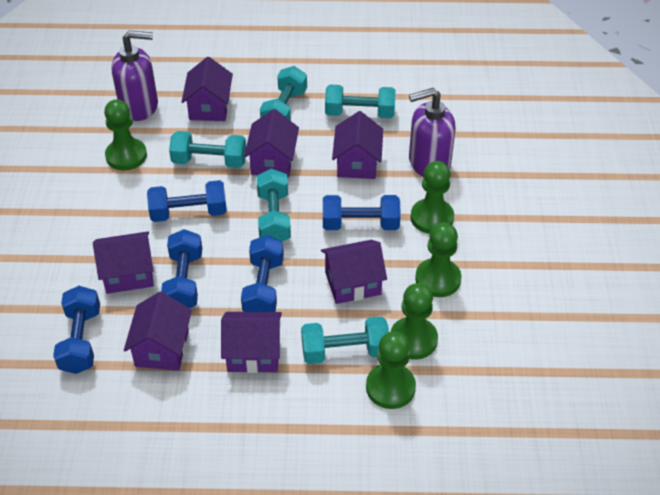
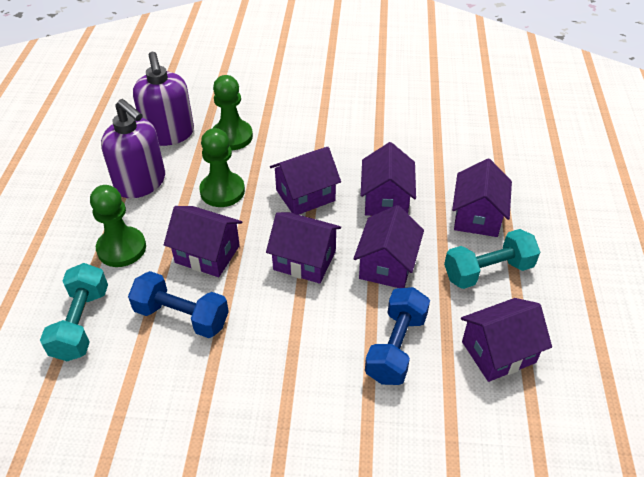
blue dumbbell: [53,286,100,374] [147,180,227,222] [161,229,202,308] [241,235,284,312] [323,195,401,230] = 5 -> [128,271,229,338] [365,287,430,385] = 2
green pawn: [104,99,147,170] [366,331,416,409] [390,283,438,360] [411,161,454,234] [415,222,461,297] = 5 -> [90,185,146,267] [199,128,245,207] [213,75,253,150] = 3
turquoise dumbbell: [169,131,246,168] [257,168,291,242] [260,66,307,121] [301,316,389,364] [325,85,396,118] = 5 -> [40,263,108,361] [444,229,540,289] = 2

